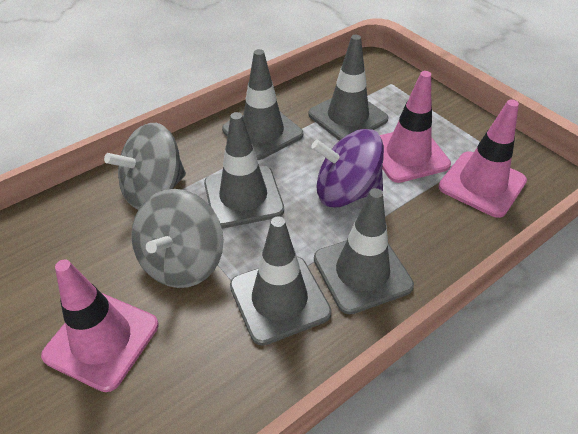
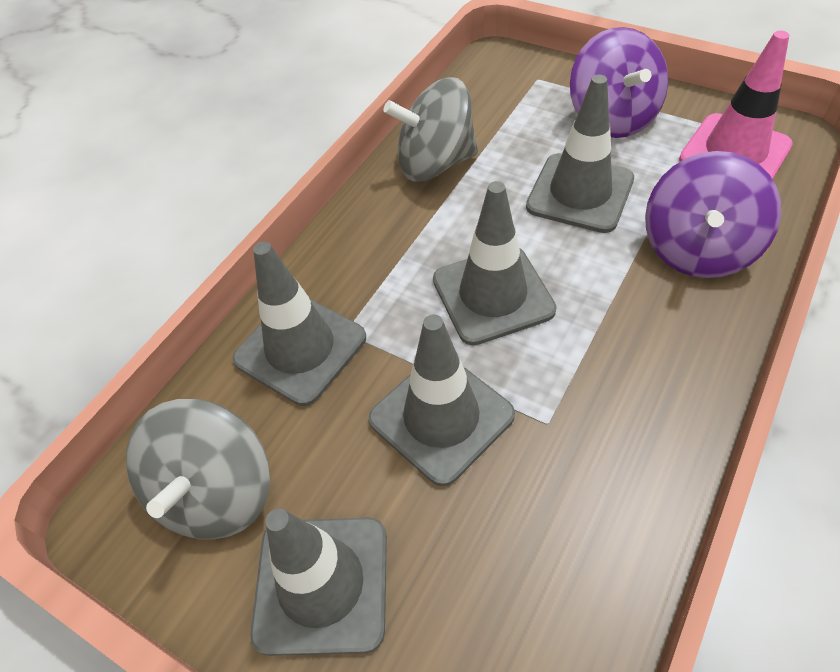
pink traffic cone: [41,259,158,392] [380,71,451,183] [439,99,527,218] = 3 -> [679,31,793,180] = 1
purple spinning top: [311,129,384,207] = 1 -> [570,27,668,138] [645,151,781,278] = 2

